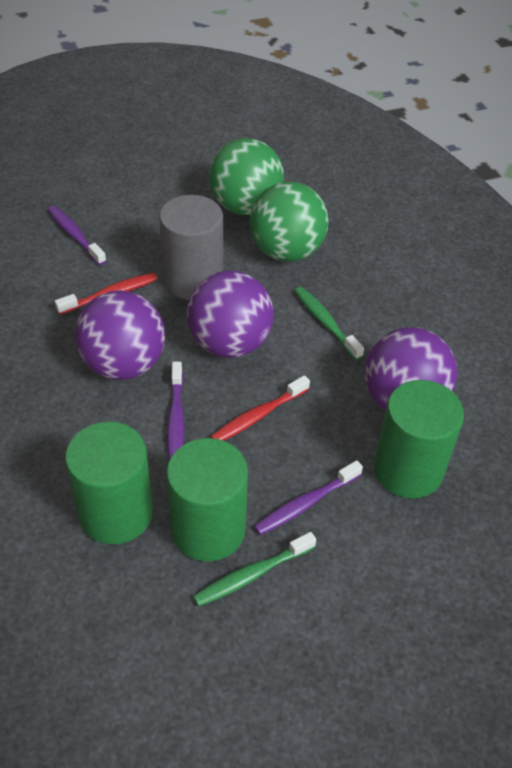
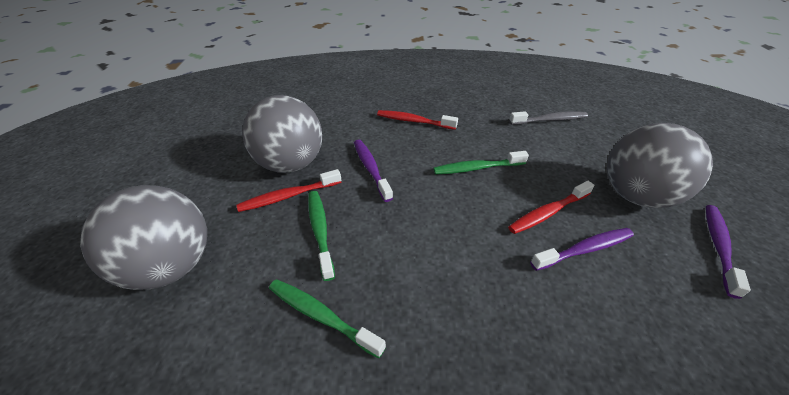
green ball: [209,138,284,215] [250,182,329,262] = 2 -> none = 0
green cylinder: [65,421,153,545] [166,438,248,562] [374,380,464,498] = 3 -> none = 0
green toothbrush: [193,532,316,606] [295,287,364,360] = 2 -> [269,279,386,358] [308,191,335,281] [433,151,529,174] = 3
grey ball: none = 0 -> [80,185,207,290] [242,95,322,173] [607,123,713,208] = 3
grey cylinder: [159,195,223,300] = 1 -> none = 0
grey toothbrush: none = 0 -> [509,111,588,125] = 1
purple ball: [75,290,165,380] [187,270,274,358] [365,327,457,411] = 3 -> none = 0
red toothbrush: [55,273,158,315] [210,375,310,441] = 2 -> [237,169,341,212] [377,110,458,130] [508,181,595,234] = 3

